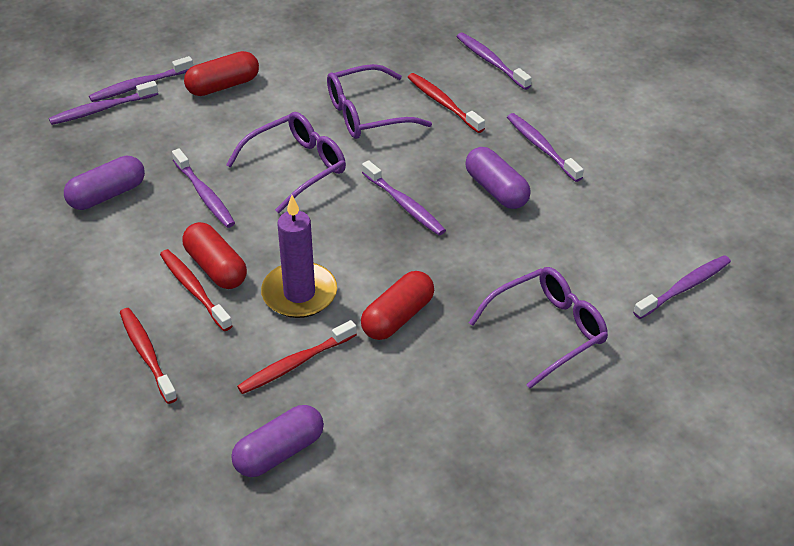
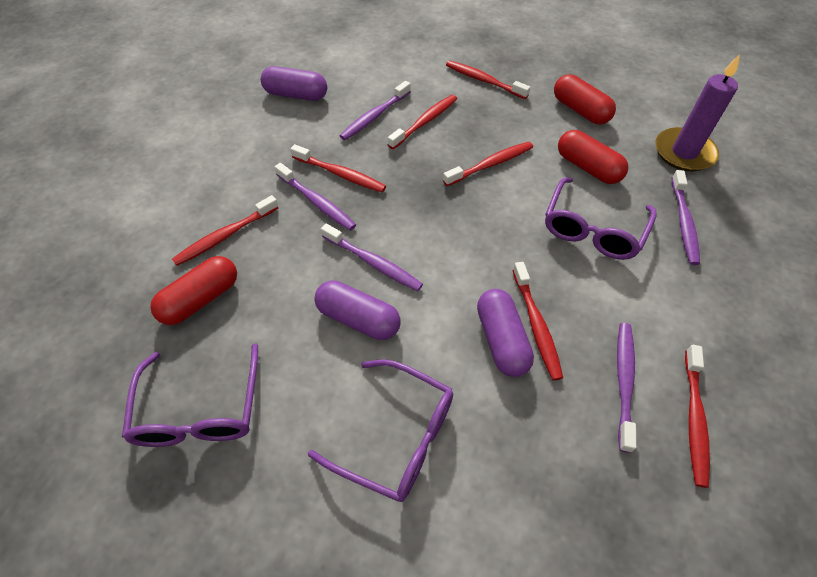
purple toothbrush: [49,81,158,125] [89,56,193,102] [172,148,235,228] [362,160,446,235] [457,33,532,90] [507,113,584,182] [633,255,731,319] = 7 -> [275,163,356,231] [321,224,423,291] [340,81,411,140] [617,323,636,453] [672,170,700,265] = 5
red toothbrush: [120,308,177,404] [160,249,232,331] [237,320,357,394] [408,73,485,133] = 4 -> [172,195,279,266] [290,144,386,193] [388,95,457,149] [443,142,533,186] [446,60,530,99] [513,262,563,381] [685,345,710,488] = 7

